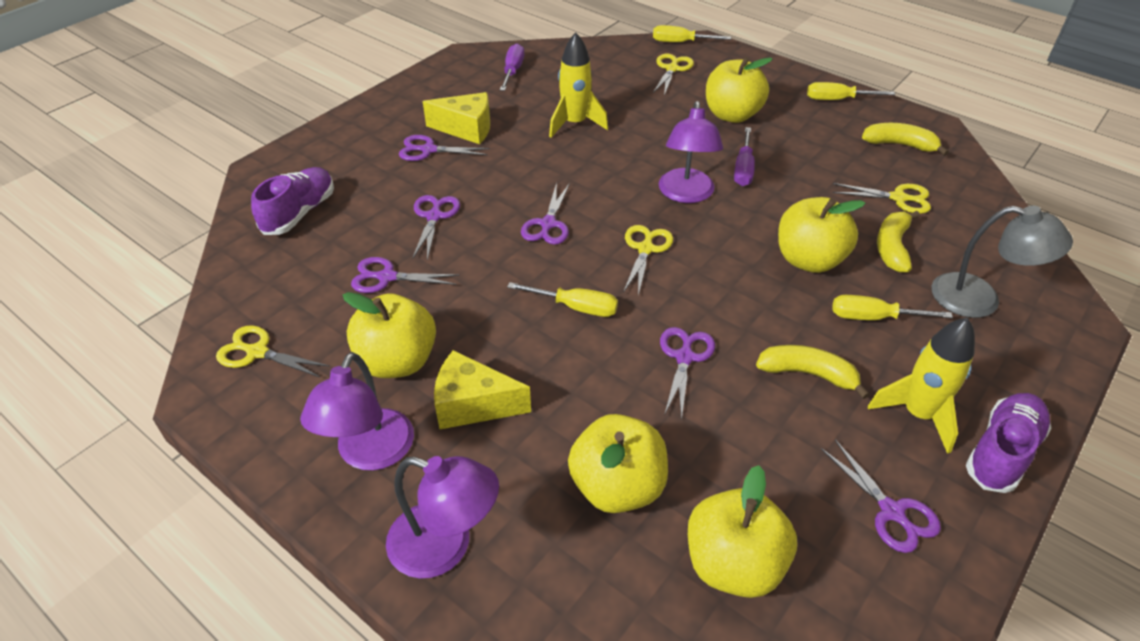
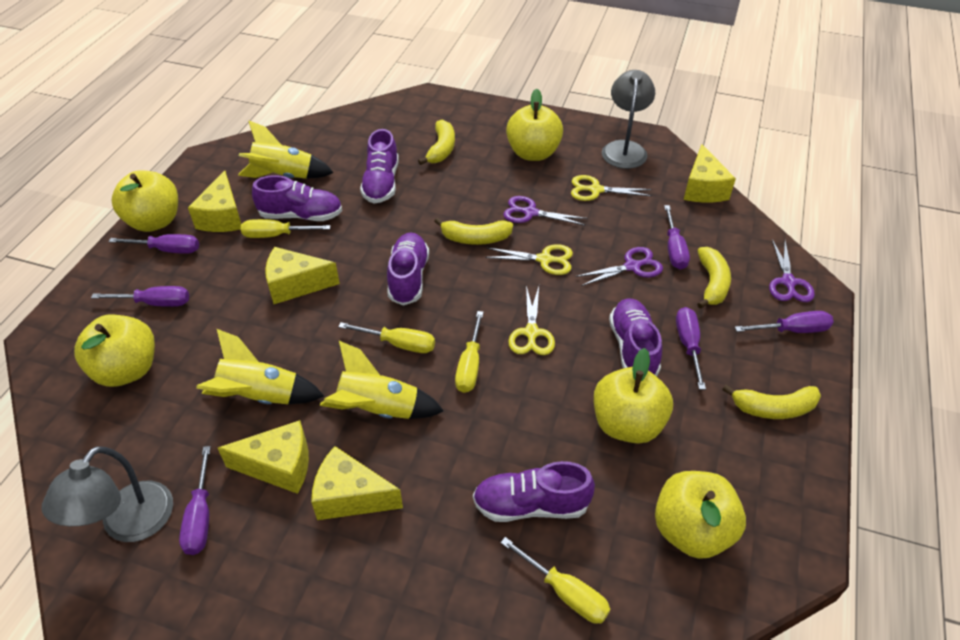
grey lamp: [932,206,1073,318] = 1 -> [42,446,173,542] [602,70,655,169] = 2
purple lamp: [300,352,414,471] [386,456,499,579] [659,101,723,203] = 3 -> none = 0
purple scissors: [351,257,459,293] [399,135,490,161] [412,195,460,260] [521,183,570,245] [660,327,715,420] [821,440,941,553] = 6 -> [503,196,587,225] [576,247,663,286] [769,239,815,302] = 3
purple screwdriver: [500,44,524,91] [734,127,755,186] = 2 -> [91,286,189,307] [109,234,199,254] [179,446,211,555] [664,205,690,270] [676,307,706,390] [735,311,834,333] = 6
purple shoe: [251,167,334,235] [966,393,1052,493] = 2 -> [252,175,342,221] [360,129,399,204] [387,232,429,306] [473,461,595,522] [609,298,662,376] = 5
yellow banana: [756,345,870,399] [862,123,949,156] [877,211,920,272] = 3 -> [418,120,455,165] [434,217,513,245] [697,247,731,309] [722,385,821,419] = 4
yellow cheese: [423,92,490,144] [434,350,531,429] = 2 -> [188,171,241,232] [218,420,309,494] [265,247,340,304] [311,446,403,520] [683,144,736,203] = 5
yellow rocket: [549,32,608,138] [868,317,975,454] = 2 -> [196,329,324,404] [238,120,334,179] [320,341,444,419] = 3
yellow scissors: [216,325,330,377] [623,225,673,296] [653,54,694,95] [833,183,931,214] = 4 -> [485,244,573,275] [508,286,555,355] [571,175,651,201] = 3

